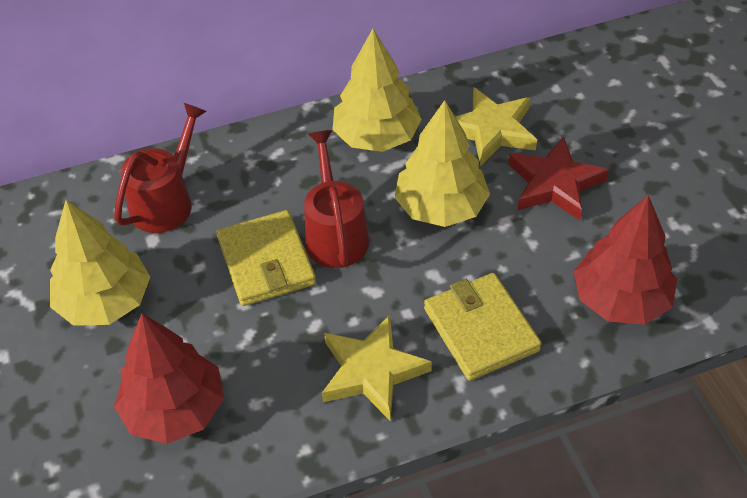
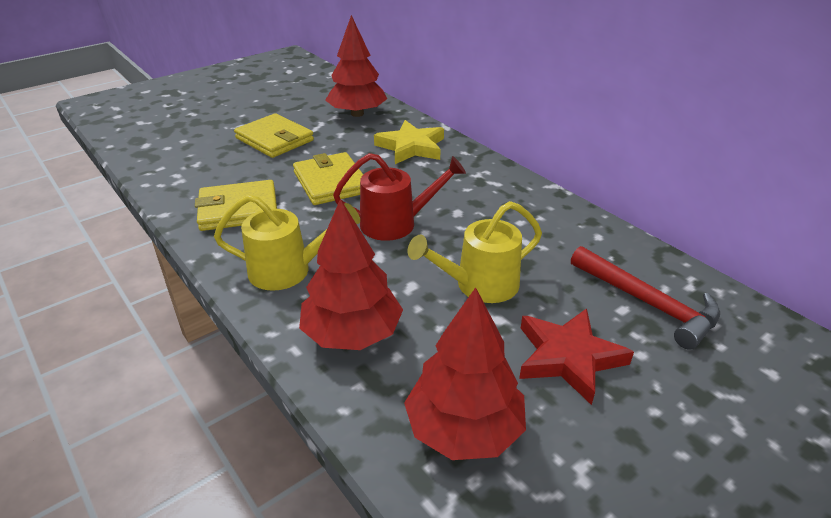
red hammer: none = 0 -> [571,246,720,349] = 1
red tree: [114,313,224,444] [574,195,677,325] = 2 -> [299,199,403,350] [325,15,387,117] [404,287,526,460] = 3
red watering can: [114,103,207,233] [304,130,369,268] = 2 -> [333,153,466,241] = 1
yellow star: [322,315,432,421] [456,87,537,166] = 2 -> [374,120,444,164] = 1
yellow tree: [50,200,150,326] [332,29,422,152] [394,100,490,227] = 3 -> none = 0
yellow wallet: [217,210,316,306] [424,273,542,381] = 2 -> [195,180,277,231] [234,113,314,158] [293,152,363,205] = 3
yellow watering can: none = 0 -> [214,195,360,291] [408,201,542,303] = 2

